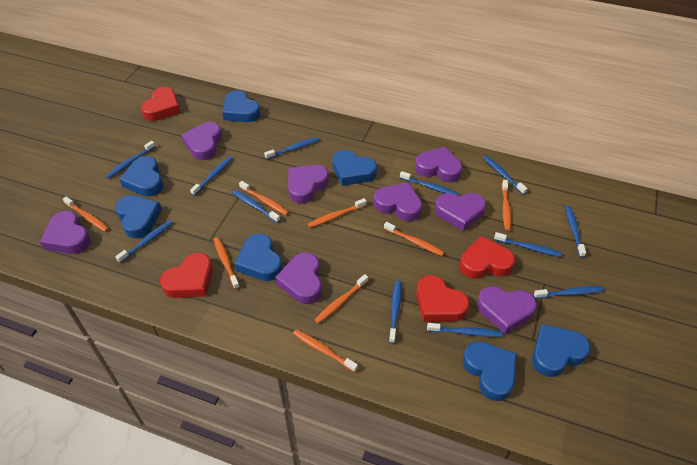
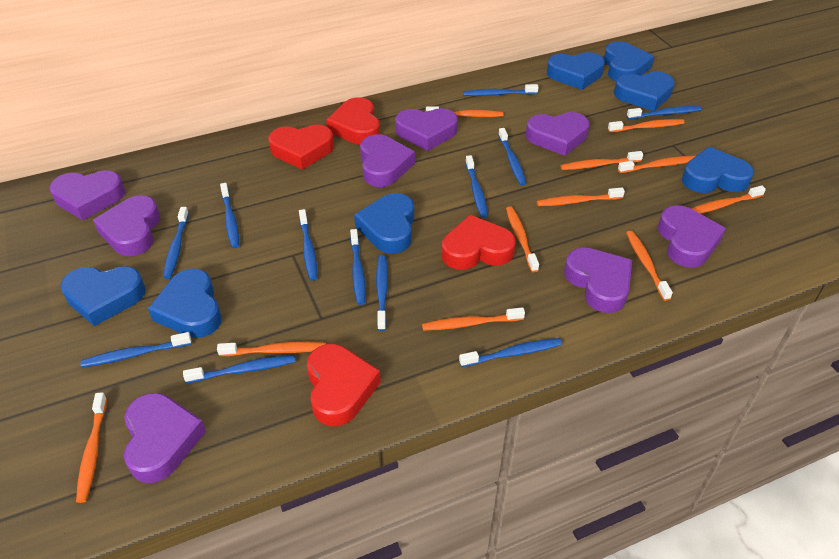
orange toothbrush: [63,196,109,232] [214,237,240,289] [239,181,289,215] [293,329,358,372] [308,198,366,228] [315,274,368,323] [384,222,444,256] [502,180,511,231] = 8 -> [76,392,107,503] [217,342,326,356] [422,307,525,331] [426,106,503,117] [506,206,539,273] [537,187,625,206] [560,151,643,170] [608,119,685,132] [618,156,695,173] [626,231,673,301] [691,185,766,214] = 11

